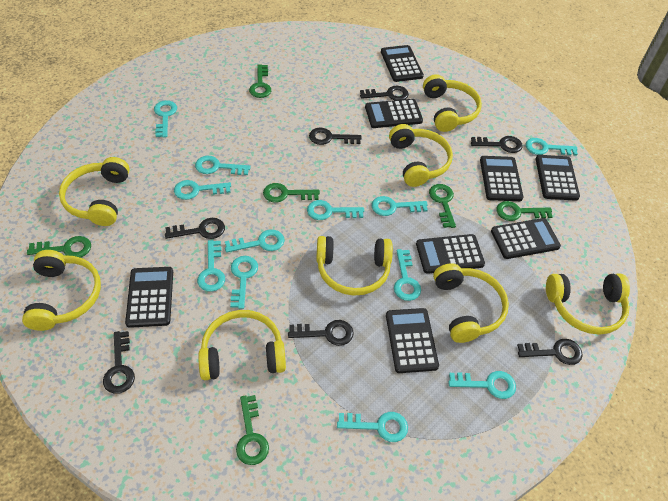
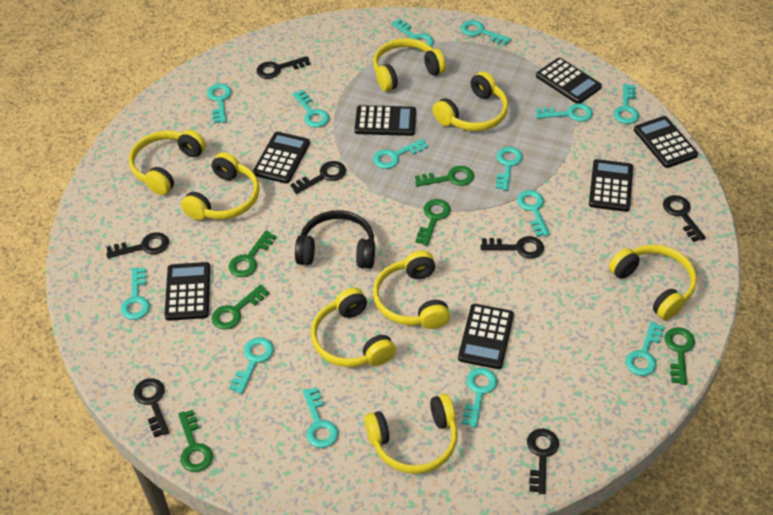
black calculator: [125,267,173,328] [365,99,423,128] [381,45,424,82] [386,308,439,373] [416,234,485,274] [480,156,523,201] [491,218,561,259] [535,155,580,201] = 8 -> [165,262,210,321] [253,132,310,184] [355,105,416,136] [458,304,514,369] [536,58,602,104] [589,159,633,212] [634,116,698,168] = 7
black headphones: none = 0 -> [295,210,375,269] = 1
turquoise key: [154,100,177,138] [174,180,231,200] [195,156,251,175] [197,240,225,292] [225,229,284,253] [230,256,258,309] [307,200,364,220] [337,412,408,442] [372,196,428,216] [394,249,421,301] [448,371,516,399] [526,138,578,155] = 12 -> [121,268,150,320] [207,84,232,123] [229,337,274,394] [292,90,329,127] [303,387,338,448] [373,139,428,169] [391,19,434,50] [461,20,511,46] [462,368,497,428] [496,147,523,191] [517,190,550,237] [536,103,593,122] [614,84,639,124] [626,321,665,376] = 14

